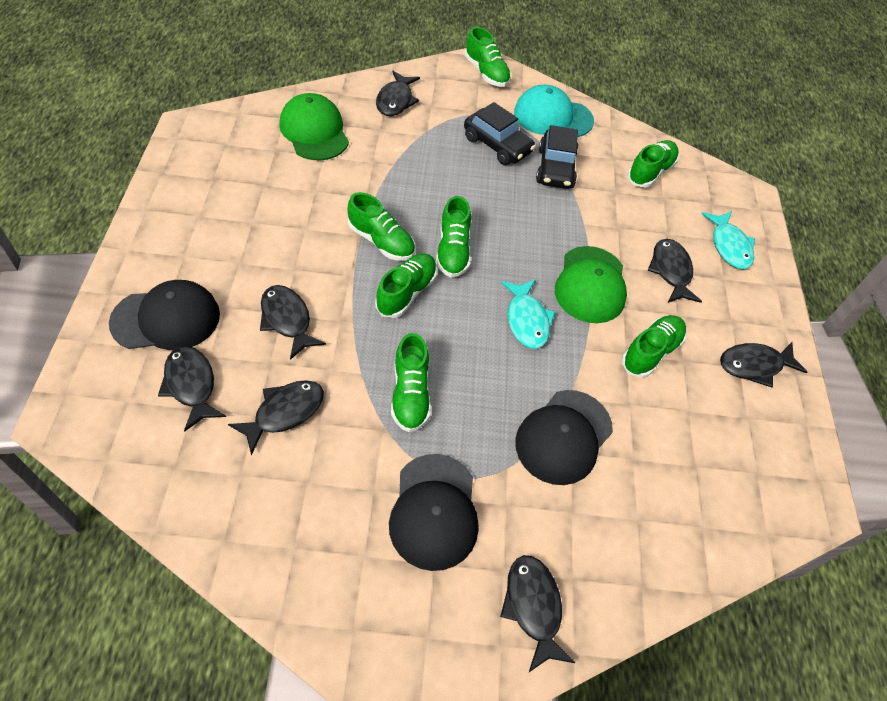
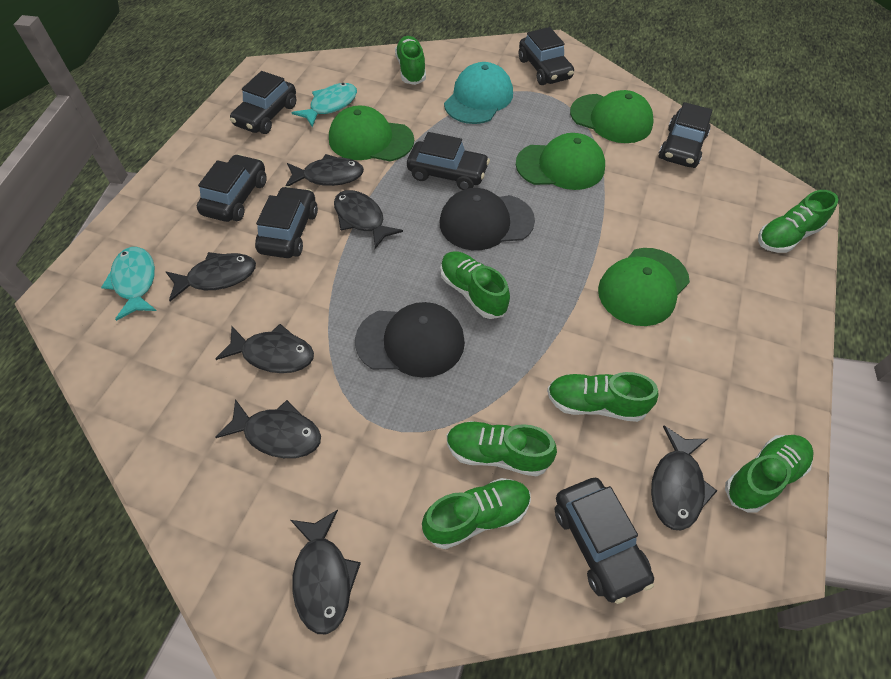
black cap: [109,280,220,350] [389,454,479,571] [515,390,613,485] = 3 -> [355,302,465,378] [440,188,535,250] = 2
black car: [464,102,536,165] [536,125,579,189] = 2 -> [197,154,267,222] [230,71,296,134] [255,186,318,258] [407,132,490,190] [519,27,574,85] [555,478,654,604] [659,102,712,168] = 7
green cap: [279,93,349,161] [555,246,627,323] = 2 -> [329,105,414,162] [516,133,605,190] [570,90,654,143] [598,248,690,326] = 4

